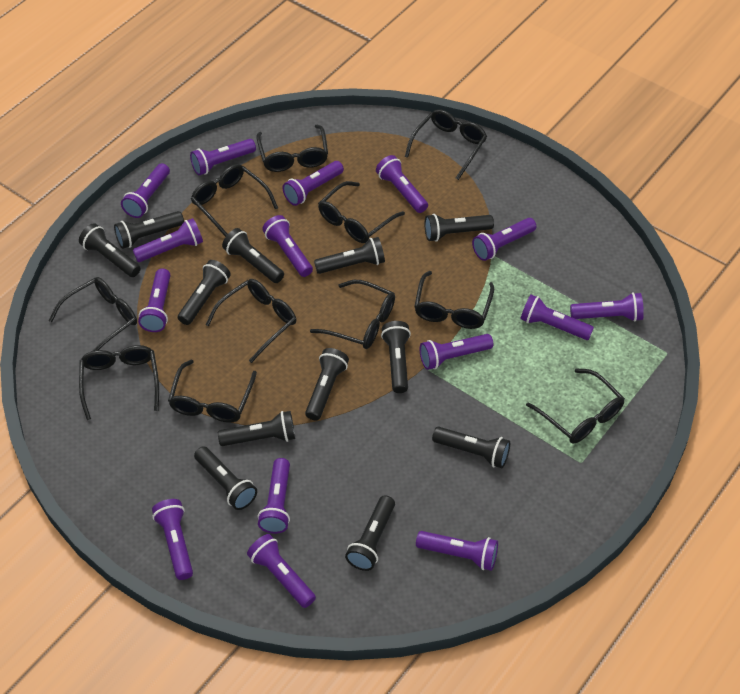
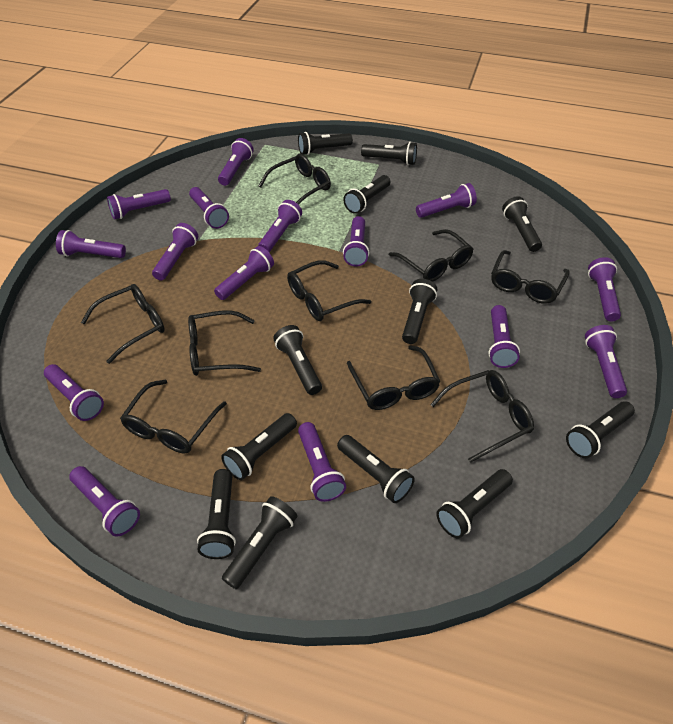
black glasses: [48,277,137,351] [79,345,159,420] [168,360,257,423] [191,164,278,237] [206,279,296,363] [256,125,328,172] [310,280,395,349] [318,181,405,243] [405,109,487,180] [414,271,494,329] [526,368,625,444] = 11 -> [81,284,165,364] [120,380,227,454] [188,310,261,376] [258,154,331,205] [287,260,371,321] [347,345,441,410] [389,229,473,282] [430,370,534,463] [491,250,570,304] = 9

